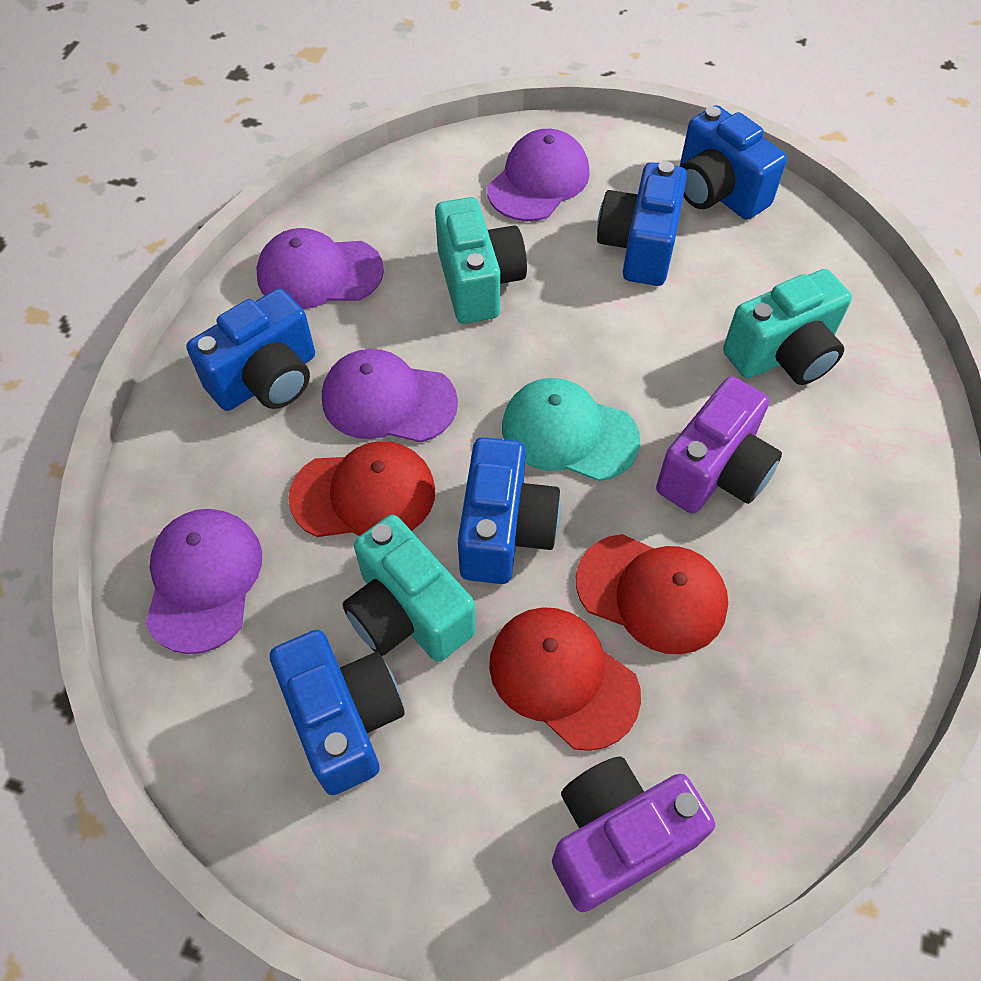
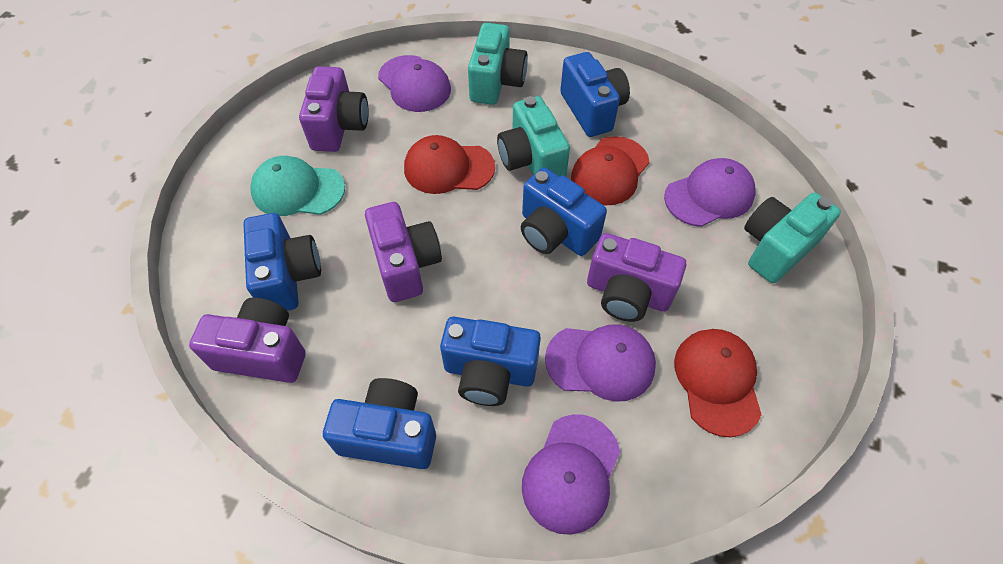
purple camera: [552,756,715,912] [656,376,782,514] = 2 -> [189,297,306,383] [299,66,369,152] [365,202,442,302] [587,233,687,322] = 4

